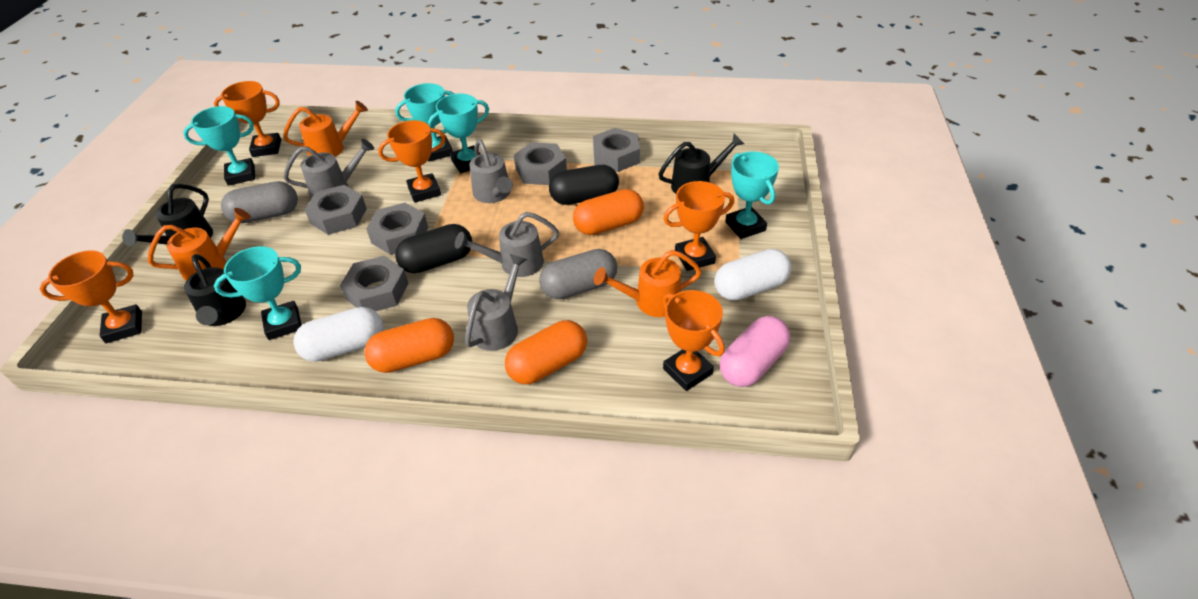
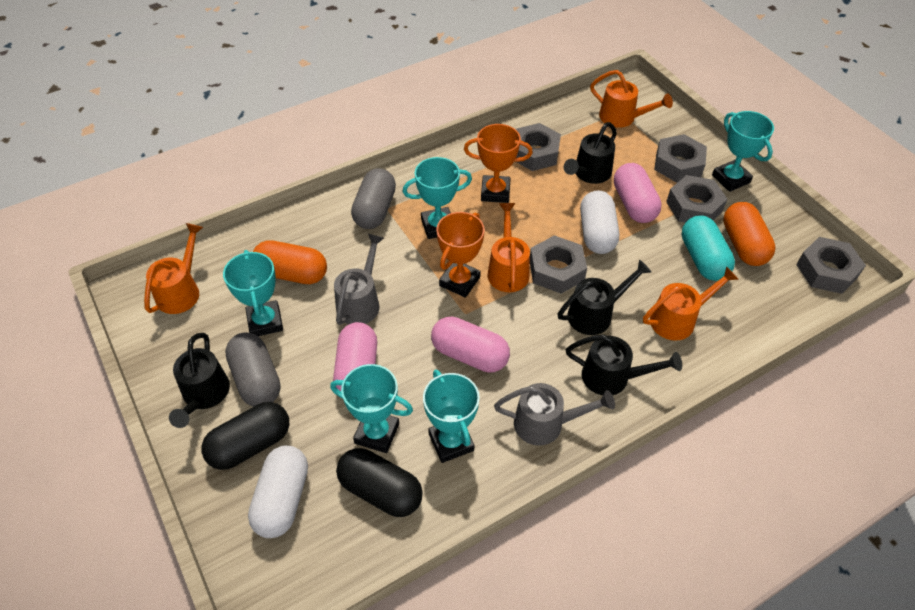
black watering can: [122,184,213,246] [184,254,246,326] [659,134,744,194] = 3 -> [169,333,230,428] [557,260,651,335] [564,122,617,184] [566,334,682,395] = 4
grey watering can: [284,139,374,198] [455,212,559,277] [465,254,527,351] [470,139,513,203] = 4 -> [334,234,384,325] [494,383,615,446] = 2
orange capsule: [364,318,454,373] [505,320,587,384] [573,189,644,235] = 3 -> [253,240,327,284] [723,202,776,266] = 2
orange trophy: [40,250,142,343] [214,81,281,157] [378,120,446,203] [663,290,725,391] [664,181,734,271] = 5 -> [436,212,485,298] [464,124,533,203] = 2
orange watering can: [148,208,251,281] [283,101,368,157] [594,250,702,317] = 3 -> [144,223,203,314] [488,203,530,292] [590,70,673,128] [643,266,739,341] = 4
pink capsule: [720,316,790,387] = 1 -> [333,322,377,391] [431,317,510,373] [614,163,662,223] = 3
turquoise capsule: none = 0 -> [682,216,735,281] = 1

